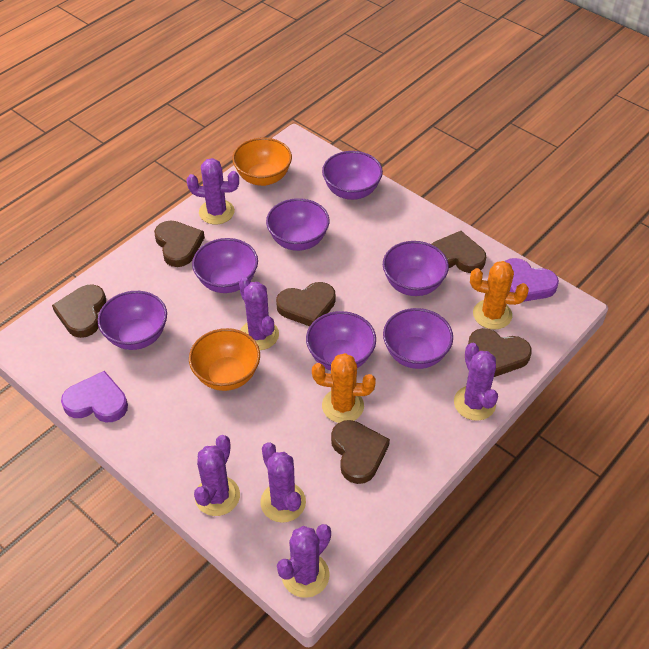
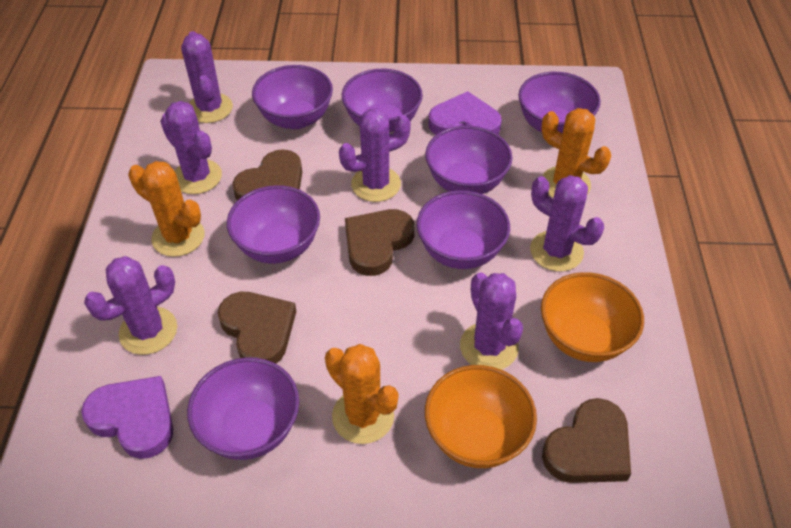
brown heart: [52,284,106,338] [154,220,205,267] [276,282,336,326] [331,420,390,484] [432,231,486,273] [468,328,532,377] = 6 -> [218,292,296,364] [232,149,302,200] [345,209,414,276] [542,398,631,483] = 4
orange cactus: [312,353,376,423] [470,261,529,330] = 2 -> [128,161,205,257] [325,344,398,444] [541,108,611,198] = 3

